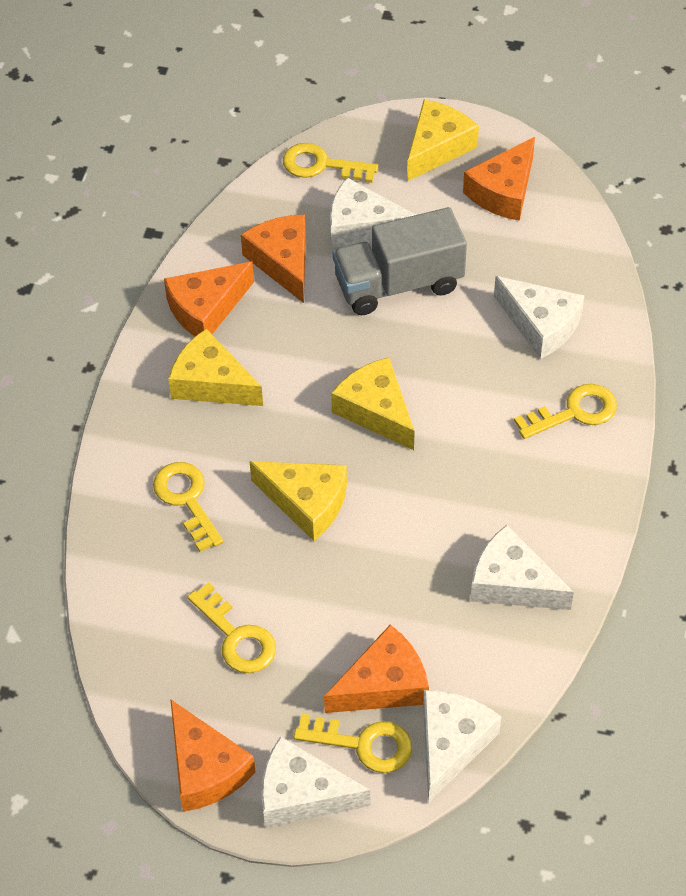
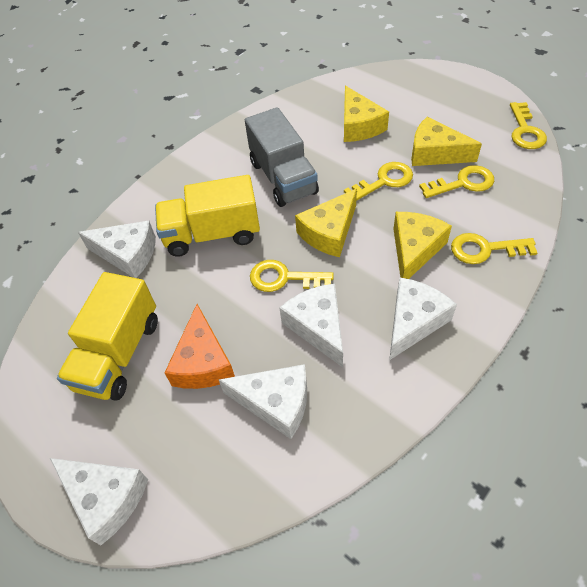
orange cheese: [164,262,254,337] [170,699,256,812] [241,215,306,303] [324,625,429,713] [463,137,535,221] = 5 -> [165,304,235,389] = 1
yellow truck: none = 0 -> [57,272,158,401] [155,175,260,257] = 2

